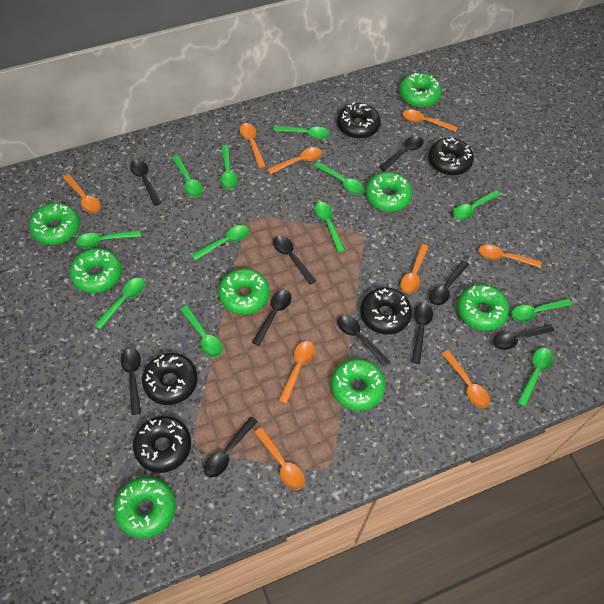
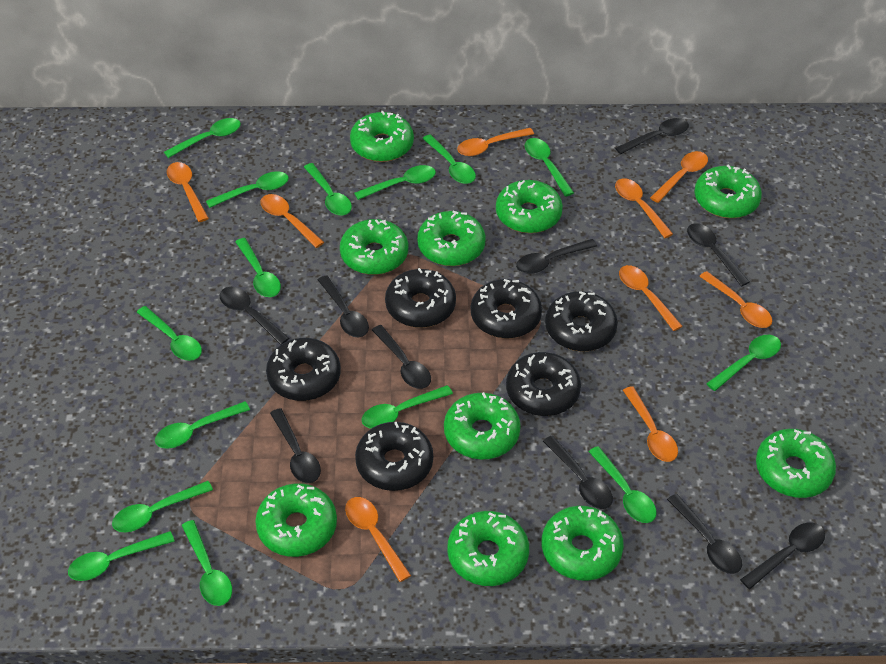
black donut: [133,416,191,473] [142,353,198,405] [337,102,381,139] [360,287,412,334] [428,137,474,176] = 5 -> [266,338,341,401] [355,422,433,491] [385,268,456,328] [471,279,542,339] [506,352,581,416] [545,291,618,351] = 6
green donut: [29,203,80,245] [70,248,122,293] [114,476,176,538] [218,268,270,314] [331,359,386,411] [366,172,412,212] [399,72,442,107] [457,284,509,331] = 8 -> [255,483,337,557] [340,219,408,275] [350,111,414,162] [417,210,486,266] [444,392,521,459] [447,511,529,586] [496,180,563,233] [542,506,624,581] [694,164,762,218] [756,429,836,498] = 10
green spoon: [76,230,141,248] [94,278,145,329] [172,155,203,197] [180,305,223,357] [192,225,249,260] [221,145,238,189] [273,126,330,139] [314,162,364,194] [314,202,346,253] [453,190,501,220] [511,298,572,322] [517,348,553,407] = 12 -> [68,531,175,581] [112,481,213,532] [137,306,202,361] [155,401,250,449] [164,118,241,158] [181,520,232,606] [206,171,289,208] [235,238,281,297] [304,163,352,216] [354,165,436,200] [362,385,453,429] [422,134,476,184] [525,138,574,197] [588,446,656,523] [706,335,781,391] = 15

